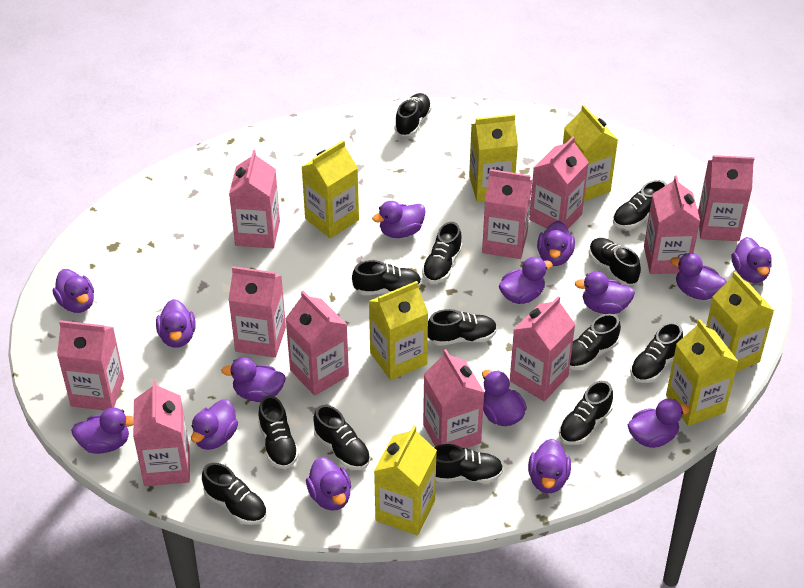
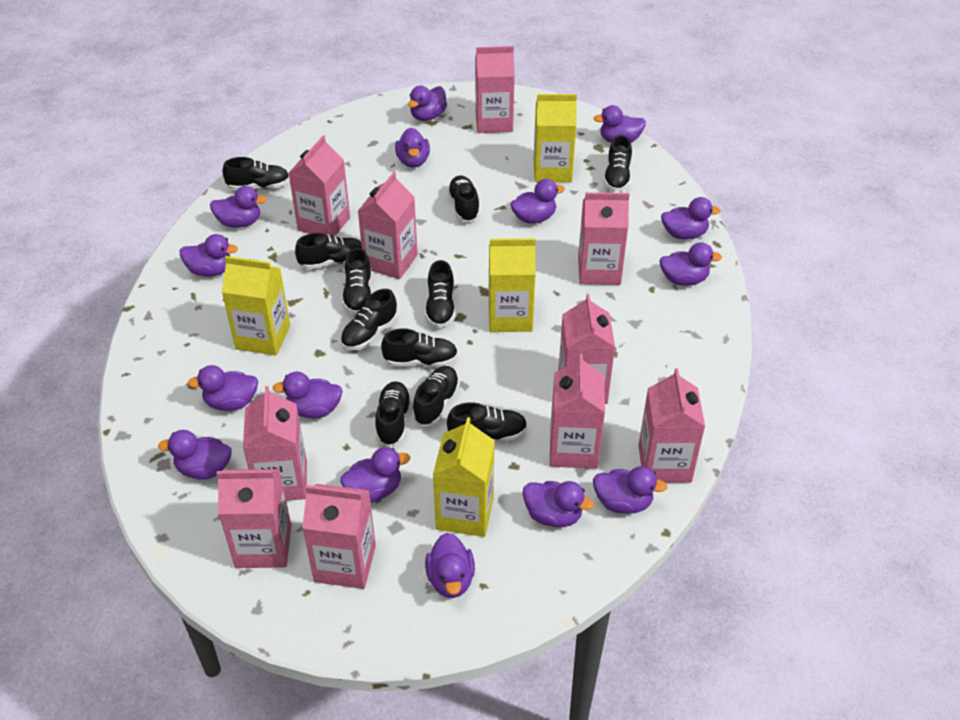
black shoe: [202,463,267,525] [258,396,299,469] [313,405,371,470] [352,260,422,295] [394,93,432,136] [422,222,463,283] [428,309,497,346] [434,444,503,483] [559,381,613,445] [569,314,621,370] [589,238,641,286] [613,180,667,229] [630,322,683,383] = 13 -> [222,157,290,190] [295,233,362,270] [341,289,397,350] [342,248,372,314] [375,381,411,446] [381,328,458,367] [412,366,460,426] [425,260,456,328] [447,176,480,222] [447,402,527,441] [603,135,632,192] = 11
pink carton: [57,320,124,411] [133,380,190,486] [229,150,280,248] [229,266,286,358] [285,291,349,396] [423,349,485,448] [482,169,532,259] [510,296,576,401] [529,137,589,229] [644,176,700,274] [698,155,754,241] = 11 -> [216,469,291,568] [243,386,307,501] [289,135,350,236] [302,484,376,589] [358,172,418,279] [475,46,515,133] [550,354,605,469] [558,294,615,404] [578,192,629,285] [638,368,705,483] = 10
yellow carton: [302,140,359,238] [369,281,428,380] [374,426,437,535] [469,114,518,201] [563,105,618,201] [666,319,739,426] [706,271,774,373] = 7 -> [222,256,290,356] [433,417,495,537] [489,238,536,332] [533,94,577,182] = 4

